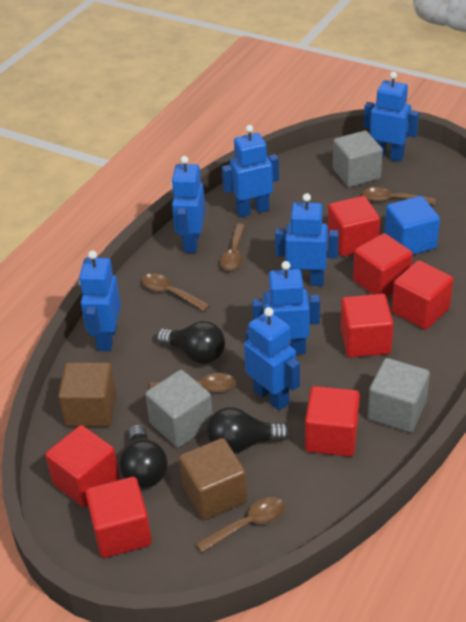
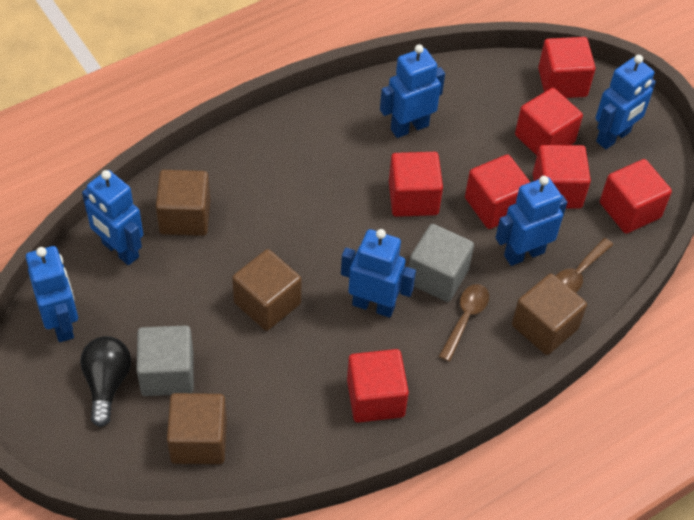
black light bulb: [120,424,168,488] [157,321,225,364] [207,407,290,454] = 3 -> [80,336,131,427] = 1
blue cube: [384,196,440,255] = 1 -> none = 0
blue robot: [79,250,121,351] [171,156,205,253] [222,125,279,217] [244,307,300,410] [252,261,320,354] [275,193,339,286] [364,72,419,162] = 7 -> [26,246,78,342] [82,170,143,265] [341,229,416,318] [380,44,445,138] [495,176,567,266] [596,55,656,149] = 6
brown cube: [58,362,116,427] [179,438,247,520] = 2 -> [156,170,210,236] [167,393,227,464] [232,249,301,331] [512,273,587,355] = 4
brown spoon: [142,274,210,311] [149,373,236,392] [196,497,285,553] [220,224,245,271] [362,187,436,205] = 5 -> [439,284,489,362] [556,238,613,293] = 2
grey cube: [145,370,213,448] [333,131,383,187] [368,358,430,433] = 3 -> [136,325,194,396] [409,224,474,302] = 2

